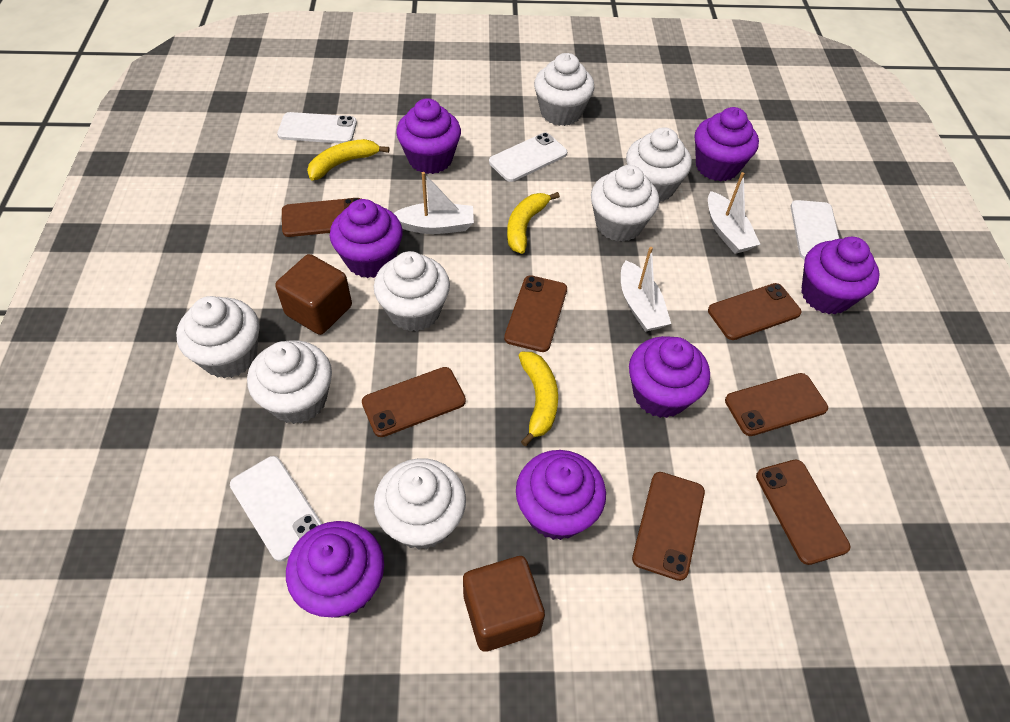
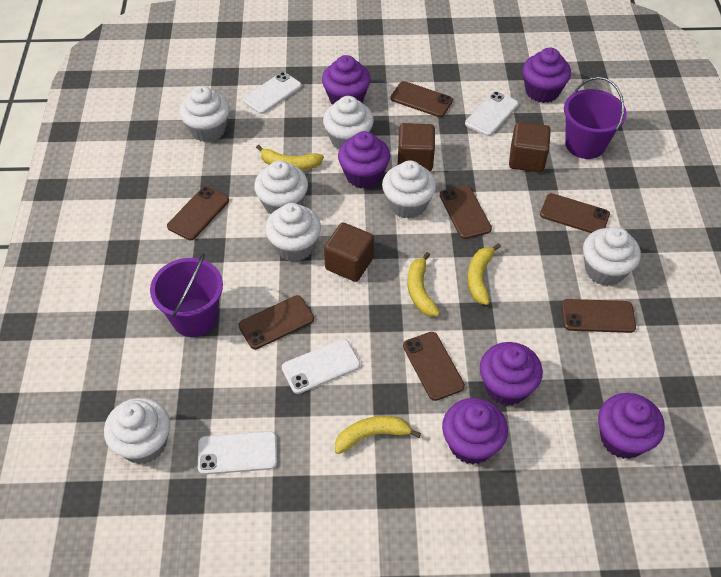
brown cube: [275,254,352,335] [463,556,545,651] = 2 -> [324,223,374,282] [398,123,435,171] [509,122,551,172] = 3
purple bucket: none = 0 -> [150,253,223,337] [564,77,627,159] = 2
purple cupcake: [286,521,384,618] [330,199,403,278] [396,98,461,174] [516,450,606,540] [629,336,710,418] [695,107,759,182] [801,237,880,314] = 7 -> [322,55,371,104] [338,131,390,189] [442,398,508,464] [480,342,543,406] [522,47,571,103] [598,393,665,459] = 6
white boat: [394,172,474,234] [621,247,671,332] [708,172,760,254] = 3 -> none = 0
yellow banana: [307,139,389,181] [507,192,560,254] [518,352,558,446] = 3 -> [256,145,324,170] [335,416,421,454] [408,252,440,316] [467,243,501,305] = 4

